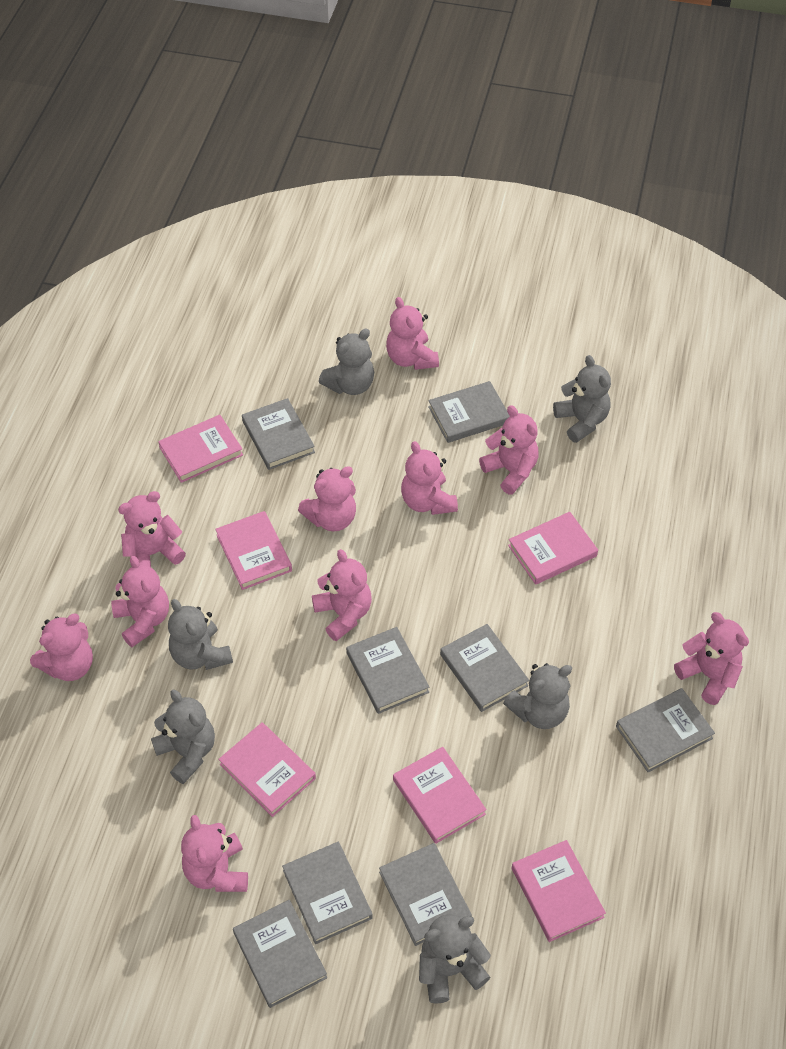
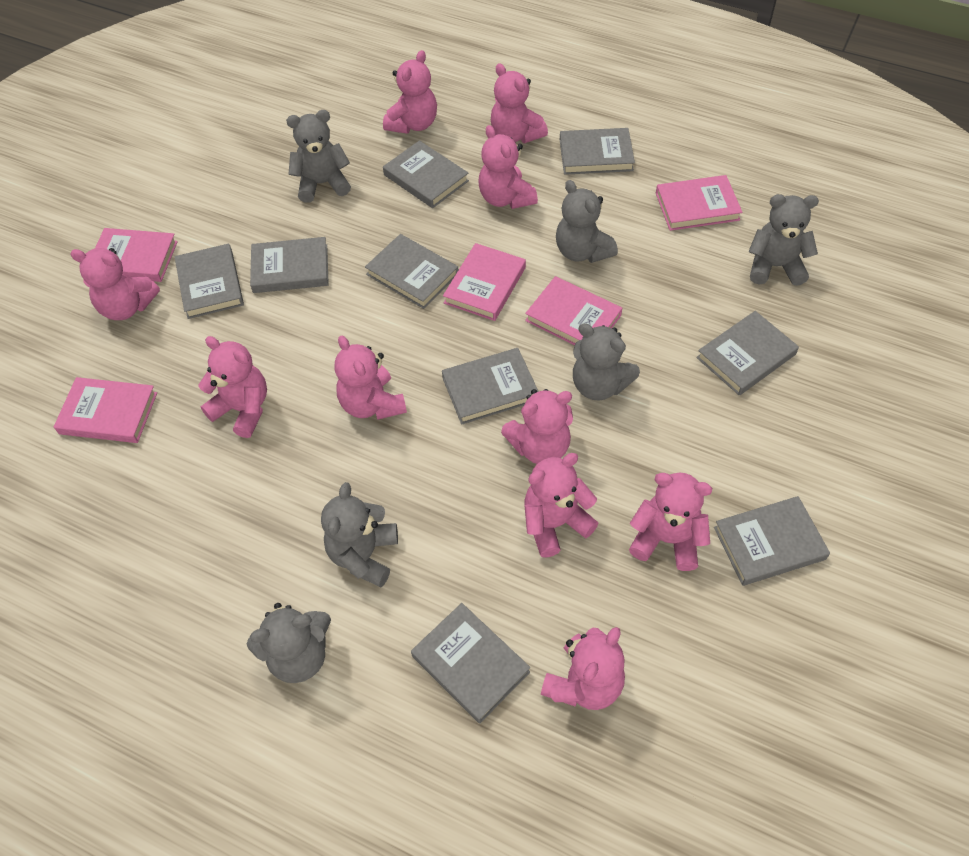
grey book: [233,900,327,1008] [242,398,315,470] [282,842,373,944] [346,627,429,714] [379,843,472,946] [428,381,510,443] [440,624,529,712] [616,688,715,773] = 8 -> [175,244,244,319] [250,237,329,293] [365,234,458,309] [383,141,469,208] [411,603,530,723] [442,348,538,424] [560,128,635,175] [696,311,799,396] [714,496,830,586] = 9
pink book: [158,415,243,483] [215,511,292,590] [218,722,316,817] [393,747,487,844] [508,512,598,585] [512,840,606,942] = 6 -> [54,377,157,443] [95,228,178,282] [443,243,526,321] [525,276,622,345] [656,175,742,231] = 5

